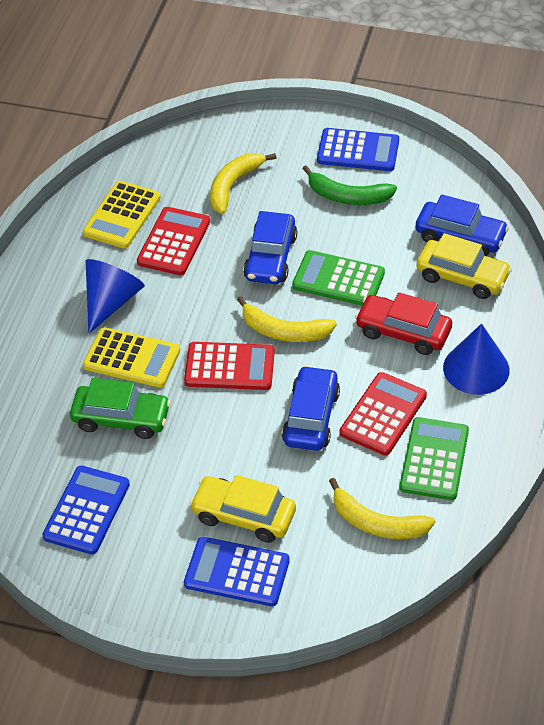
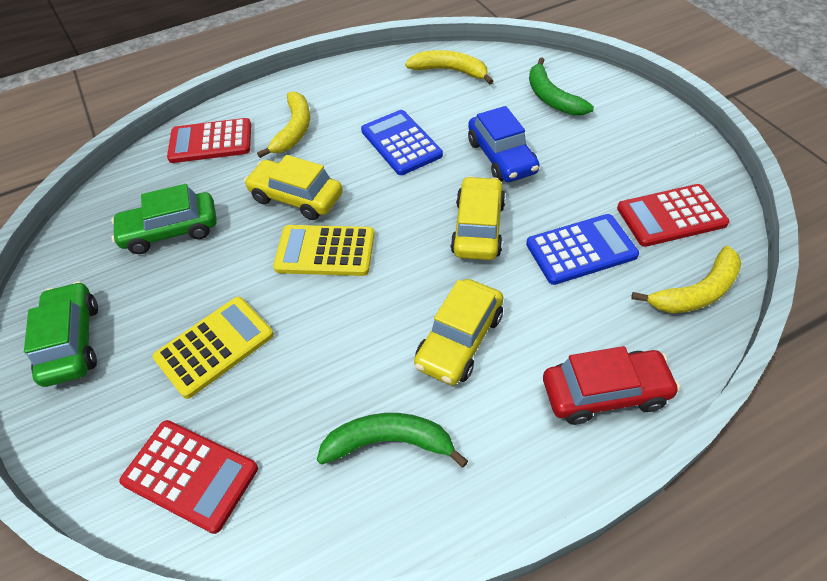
blue calculator: [42,466,130,555] [184,537,290,606] [317,128,399,171] = 3 -> [361,110,443,175] [526,214,639,285] = 2
blue car: [243,211,297,284] [282,365,340,451] [415,194,509,256] = 3 -> [468,106,540,182] = 1
blue cone: [86,259,145,334] [443,324,509,395] = 2 -> none = 0
green banana: [302,165,397,205] = 1 -> [317,413,468,468] [529,57,594,116] = 2
green calculator: [292,250,385,306] [400,417,469,500] = 2 -> none = 0
green car: [70,378,171,439] = 1 -> [24,281,98,387] [111,184,217,254] = 2
yellow car: [189,475,296,543] [416,233,512,299] = 2 -> [244,155,343,220] [414,279,503,385] [450,176,506,260] = 3

